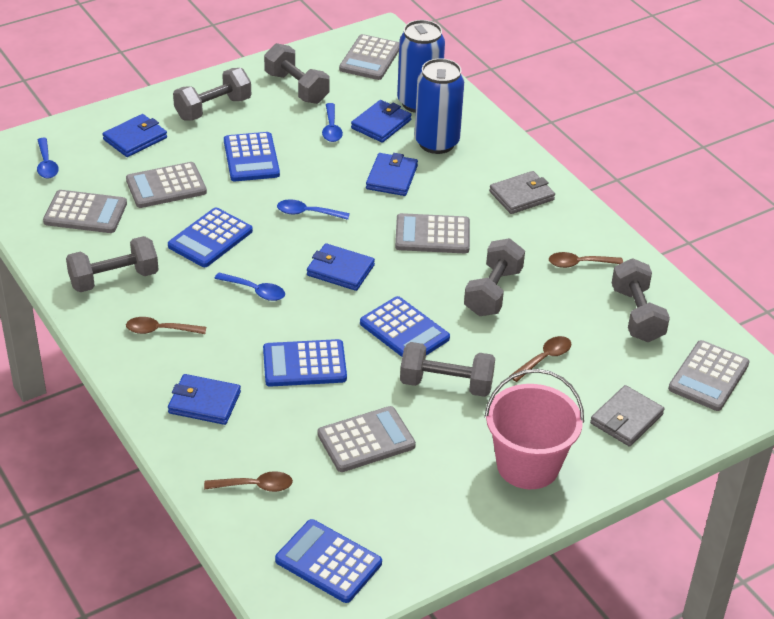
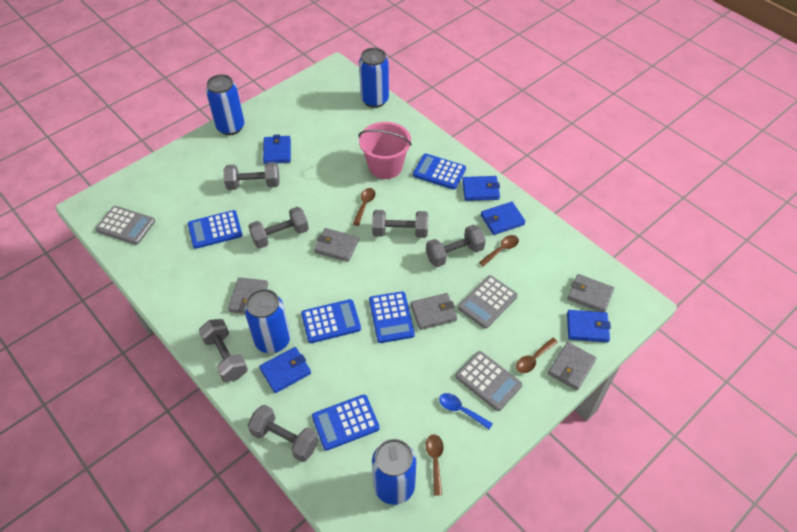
blue can: [397,20,445,113] [415,58,464,154] = 2 -> [206,74,245,135] [244,289,290,353] [359,48,389,108] [372,439,416,505] = 4
blue spoon: [37,138,59,178] [214,272,285,301] [277,199,350,220] [322,103,343,142] = 4 -> [439,393,493,429] = 1
grey calculator: [43,190,127,233] [126,162,207,208] [317,406,416,472] [339,34,399,80] [395,213,470,253] [668,340,750,411] = 6 -> [95,206,155,245] [456,351,522,411] [458,275,518,329] = 3
grey wallet: [489,171,555,214] [590,385,664,447] = 2 -> [228,277,268,314] [314,228,359,262] [411,293,457,330] [548,342,596,390] [567,274,614,312] = 5

